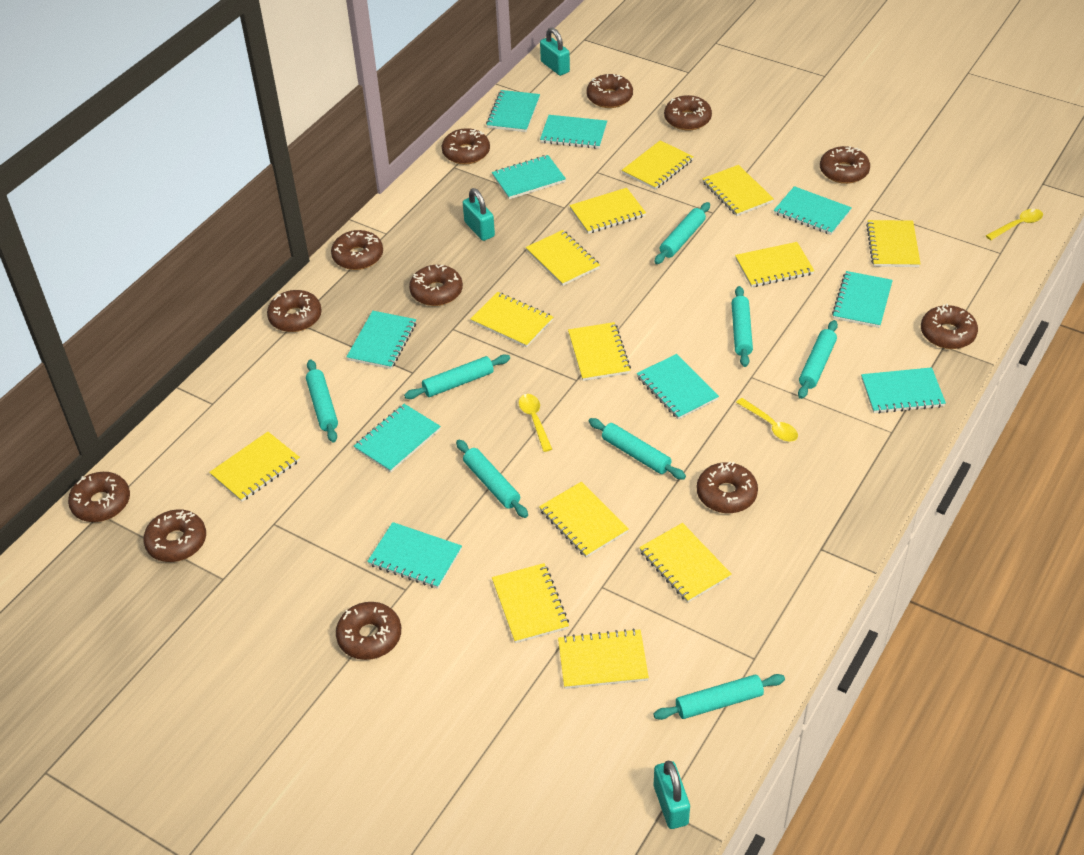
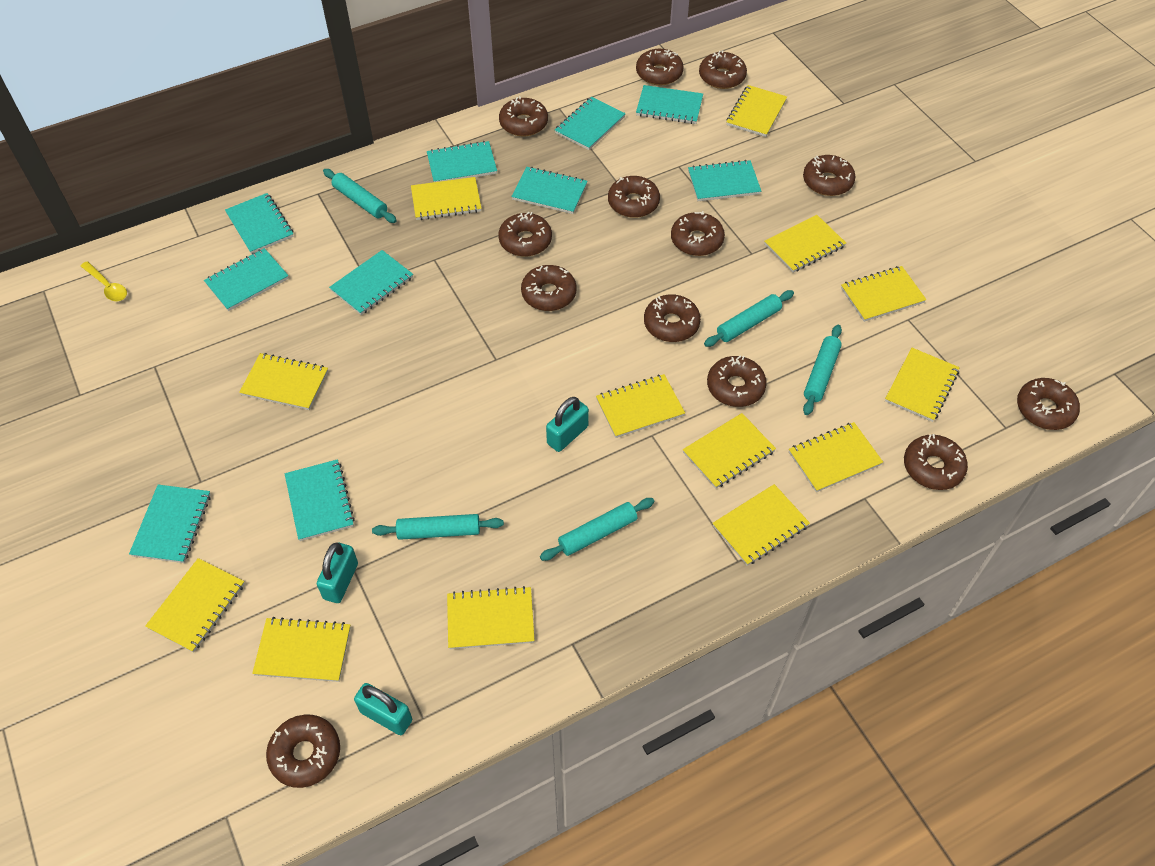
brown donut: [68,472,130,522] [143,509,206,562] [267,290,322,332] [331,230,383,270] [336,602,401,660] [409,265,463,306] [442,128,490,164] [586,74,633,108] [664,95,712,130] [697,462,758,513] [820,146,870,184] [921,304,978,349] = 12 -> [266,715,340,788] [498,212,552,257] [499,96,548,136] [521,265,577,311] [608,176,660,218] [636,49,684,85] [644,294,701,342] [671,211,725,256] [699,50,747,89] [707,356,767,407] [803,155,855,196] [904,434,968,490] [1017,378,1080,430] = 13
turquoise rolling pin: [306,359,338,443] [404,354,510,399] [456,440,528,518] [588,418,686,480] [653,674,785,720] [654,202,710,264] [731,286,753,367] [798,320,838,399] = 8 -> [323,169,397,223] [372,514,504,540] [540,498,654,561] [704,290,794,347] [803,325,842,415] = 5
yellow spoon: [519,394,552,452] [736,398,798,442] [985,209,1043,240] = 3 -> [81,261,127,301] = 1

